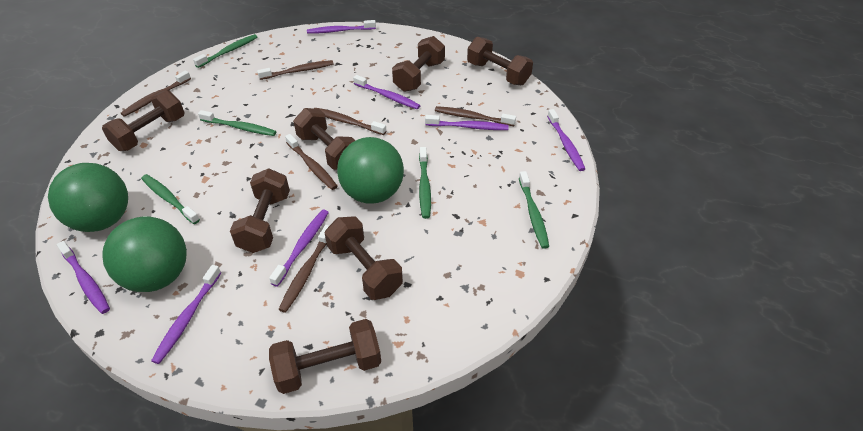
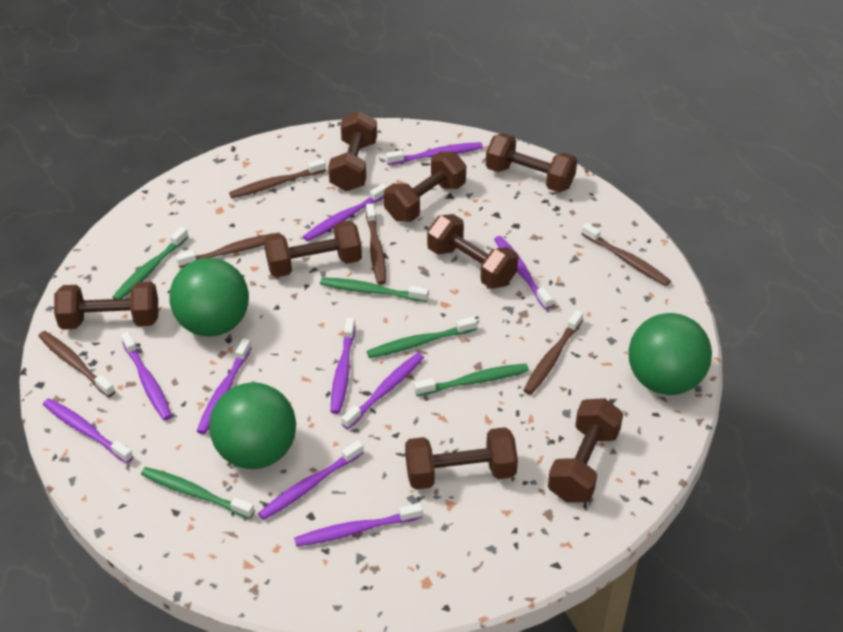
brown dumbbell: [102,90,185,151] [230,169,290,253] [269,319,381,394] [293,108,356,170] [325,216,403,300] [392,36,445,92] [467,37,533,85] = 7 -> [54,282,158,330] [264,221,362,277] [328,111,377,191] [384,151,466,222] [405,427,518,490] [427,214,518,289] [486,133,577,193] [548,398,623,502] = 8
purple toothbrush: [57,241,110,314] [151,265,221,364] [269,210,329,287] [307,20,376,34] [353,75,421,109] [425,115,509,130] [547,109,585,171] = 7 -> [43,398,133,463] [121,332,172,420] [197,338,252,434] [258,440,364,520] [294,503,423,547] [303,184,387,241] [331,318,355,414] [341,353,424,429] [386,142,483,165] [494,236,553,309] = 10

